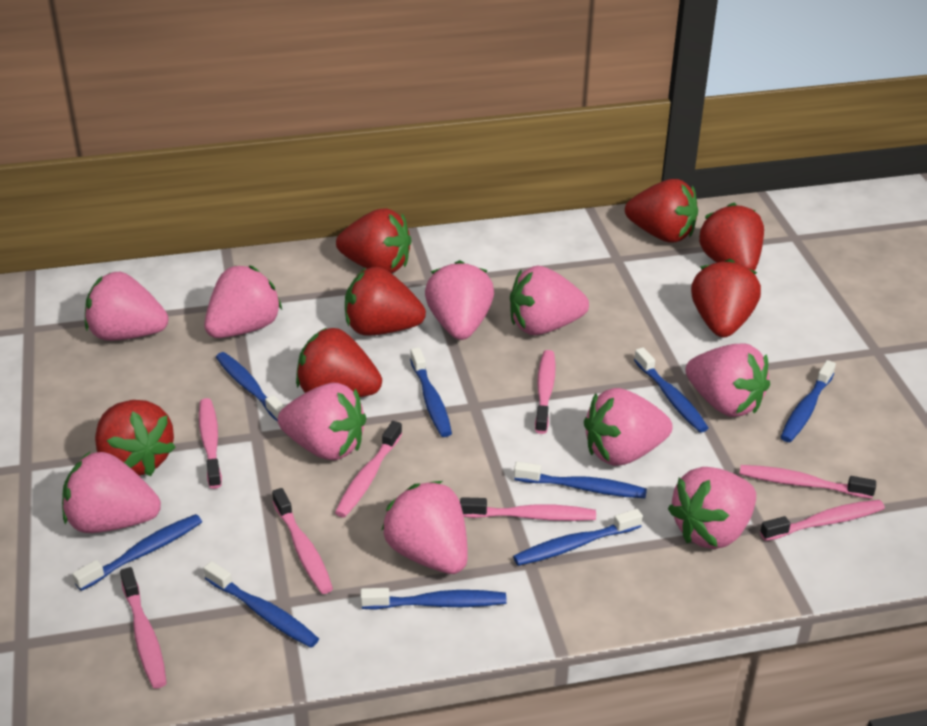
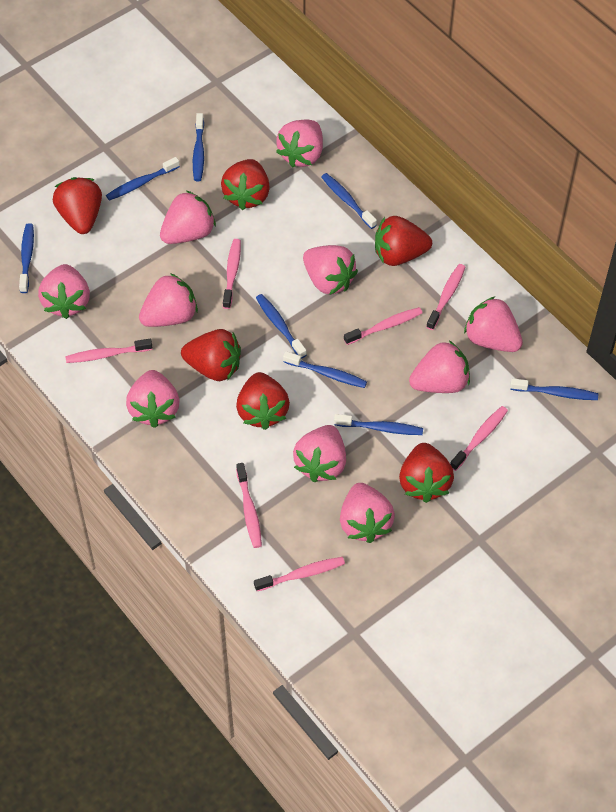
blue toothbrush: [73,514,202,591] [204,561,319,648] [216,352,285,422] [360,588,507,610] [410,347,452,437] [513,509,643,566] [514,462,647,498] [634,347,709,433] [781,360,836,442] = 9 -> [19,223,34,293] [106,157,180,201] [193,113,204,181] [256,294,307,358] [283,351,367,388] [321,173,377,229] [334,414,423,435] [510,378,598,400] = 8
pink toothbrush: [120,567,167,689] [199,398,222,489] [272,488,333,594] [335,421,402,517] [460,497,596,521] [535,350,556,434] [740,465,876,499] [760,500,885,541] = 8 -> [65,339,153,363] [223,239,241,309] [236,463,262,548] [254,557,345,591] [344,307,423,345] [426,264,465,330] [450,406,508,471] = 7
red strawberry: [95,400,176,476] [296,327,382,397] [336,208,411,273] [345,267,426,336] [625,179,698,243] [691,259,761,337] [699,203,764,271] = 7 -> [53,177,102,234] [181,329,241,381] [221,159,270,210] [236,372,290,430] [375,216,432,266] [399,443,454,503] = 6

